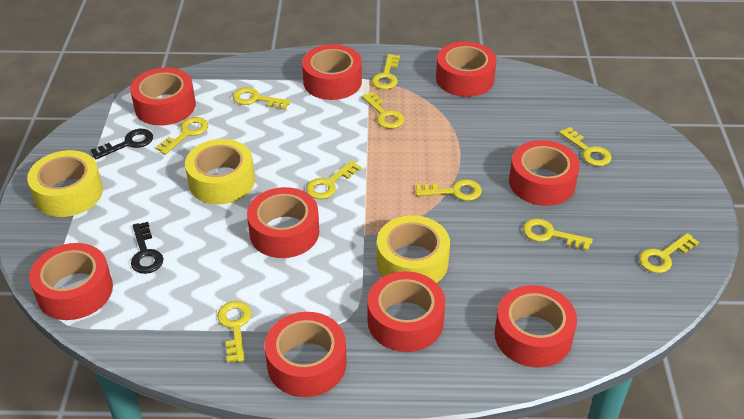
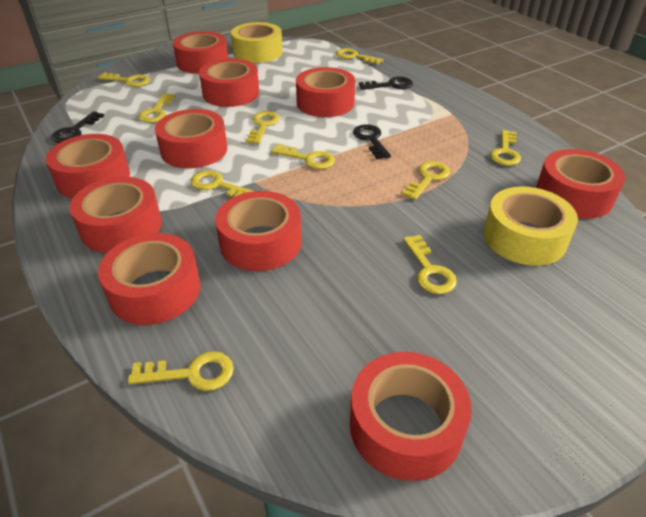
black key: [91,129,153,159] [131,222,164,274] = 2 -> [51,111,104,143] [353,124,391,159] [359,77,413,90] = 3
red tape: [29,243,113,320] [130,68,196,126] [247,187,319,258] [265,312,347,397] [302,44,362,100] [367,271,445,352] [436,42,497,97] [495,285,577,367] [509,140,580,206] = 9 -> [46,134,130,198] [70,177,162,253] [98,233,201,325] [155,109,227,169] [173,31,228,74] [199,59,259,107] [215,191,302,271] [296,67,355,117] [350,352,472,481] [536,149,625,219] = 10
yellow tape: [27,150,103,217] [185,139,255,204] [377,215,450,283] = 3 -> [231,22,283,63] [483,187,578,266] = 2

